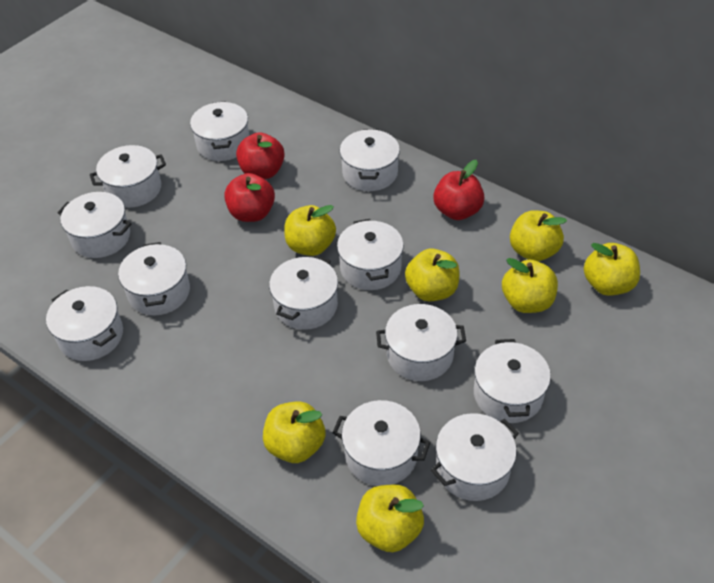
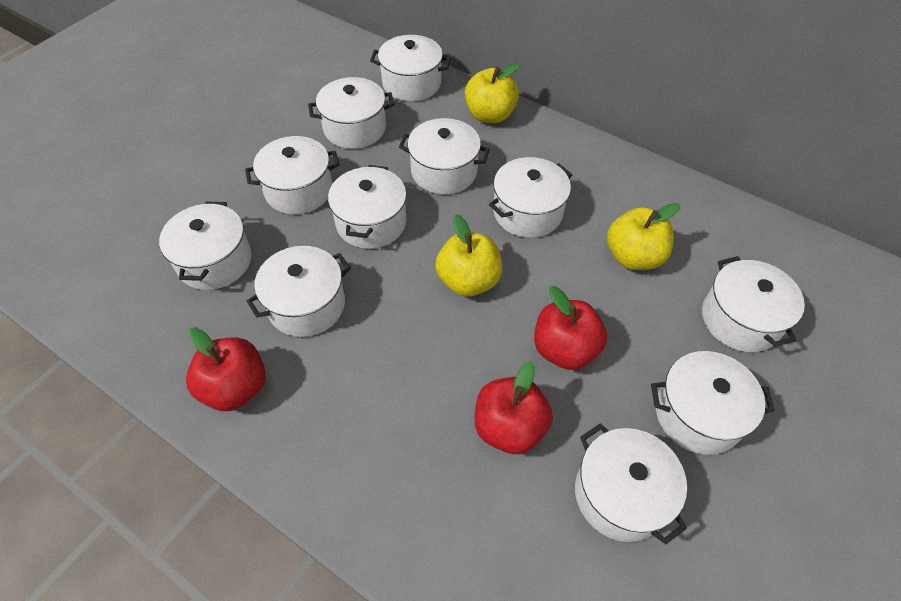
white pot: [46,286,123,361] [58,192,131,258] [90,145,166,208] [118,242,190,315] [190,101,249,161] [269,255,338,330] [333,400,431,486] [337,219,404,290] [340,129,400,191] [376,304,466,381] [431,413,519,501] [474,339,551,423] = 12 -> [159,201,252,290] [245,136,340,214] [246,246,351,337] [308,77,394,149] [328,165,407,249] [370,35,451,101] [399,118,490,194] [489,157,572,238] [575,424,687,544] [651,351,775,455] [702,256,805,352] = 11
yellow apple: [263,401,325,463] [284,205,336,256] [356,484,424,552] [405,248,459,301] [502,258,558,313] [510,210,567,261] [584,243,640,296] = 7 -> [435,214,502,297] [465,63,521,123] [607,203,681,270] = 3

